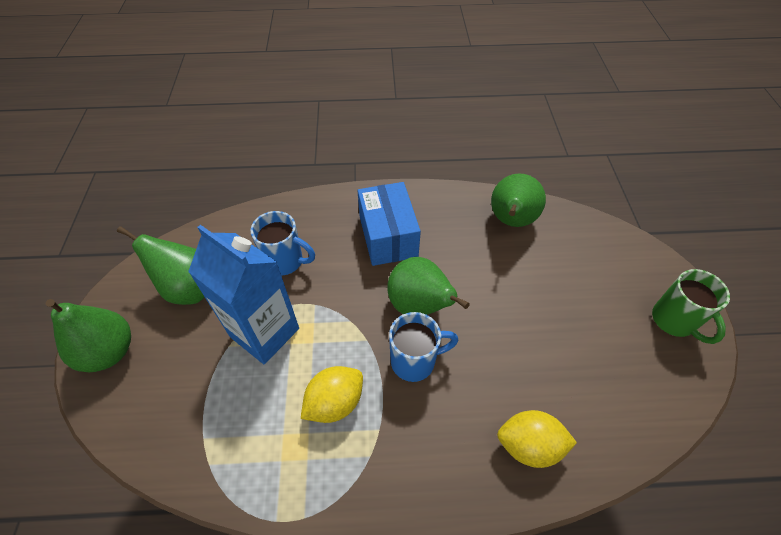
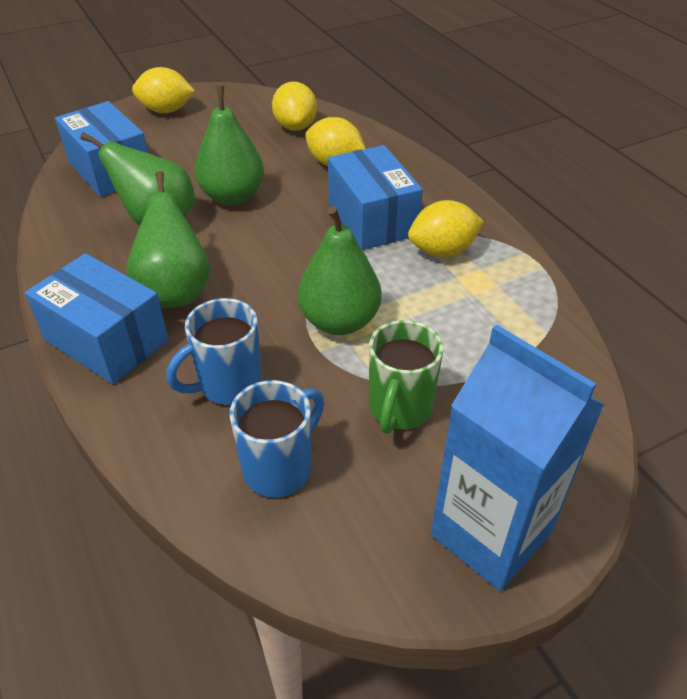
blue box: [357,182,421,266] = 1 -> [25,253,169,384] [55,101,148,197] [328,145,423,250] = 3
yellow lemon: [301,366,363,423] [497,410,577,468] = 2 -> [132,67,195,113] [272,82,317,131] [305,117,366,166] [408,200,484,257] = 4

